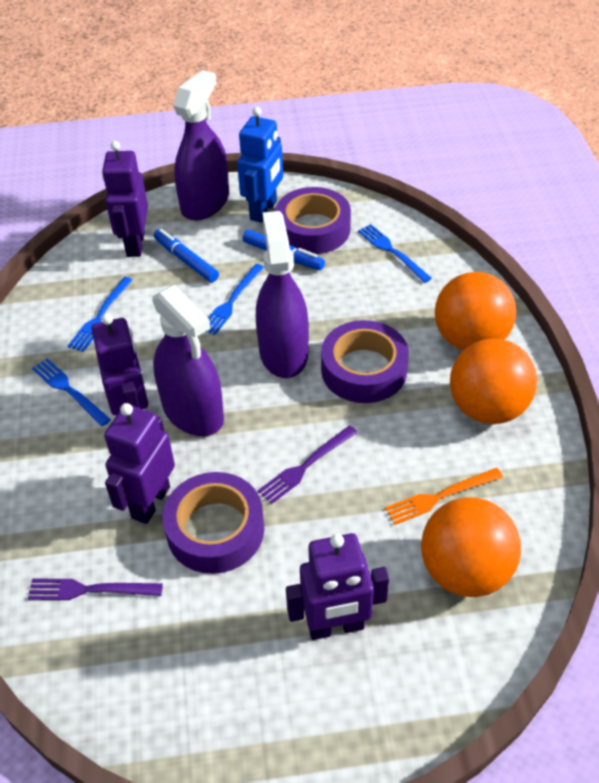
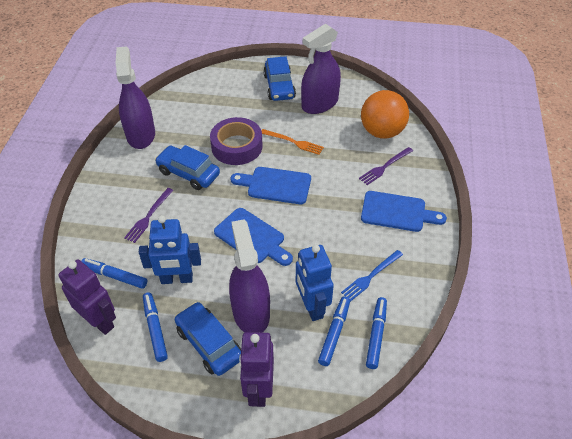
blue car: none = 0 -> [155,145,220,190] [175,302,241,376] [263,56,296,101] = 3
blue cutting board: none = 0 -> [214,208,293,266] [231,167,311,204] [361,191,447,232] = 3
blue fork: [32,358,111,426] [68,277,132,352] [206,264,264,335] [358,224,432,283] = 4 -> [341,250,403,301] = 1
blue marker: [154,229,219,282] [242,230,325,270] = 2 -> [81,258,147,289] [143,292,168,362] [318,296,350,366] [366,297,387,369] = 4
blue robot: [237,107,283,223] = 1 -> [139,215,201,284] [296,245,334,321] = 2
orange ball: [421,497,521,597] [435,272,516,350] [450,338,537,424] = 3 -> [361,90,409,139] = 1
purple robot: [91,313,148,415] [102,141,148,257] [104,403,175,524] [286,533,389,640] = 4 -> [59,260,116,335] [239,331,274,407] = 2
purple tape: [163,472,264,574] [275,187,351,254] [321,320,409,403] = 3 -> [210,117,263,165] = 1

